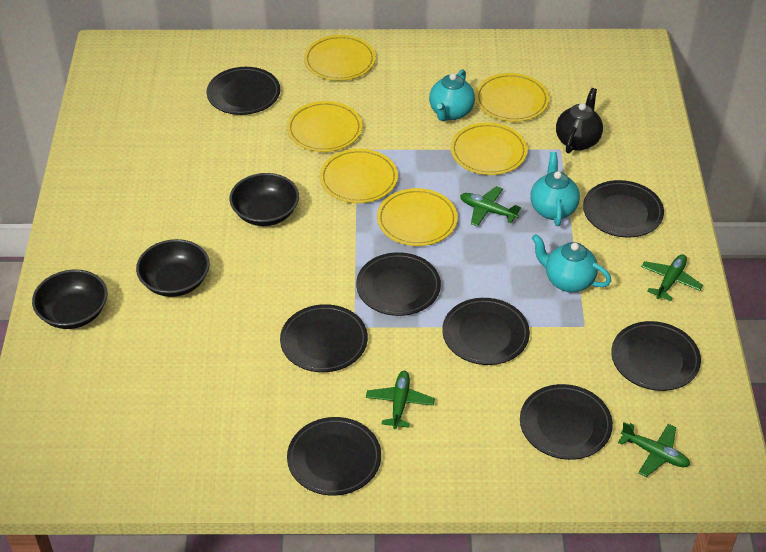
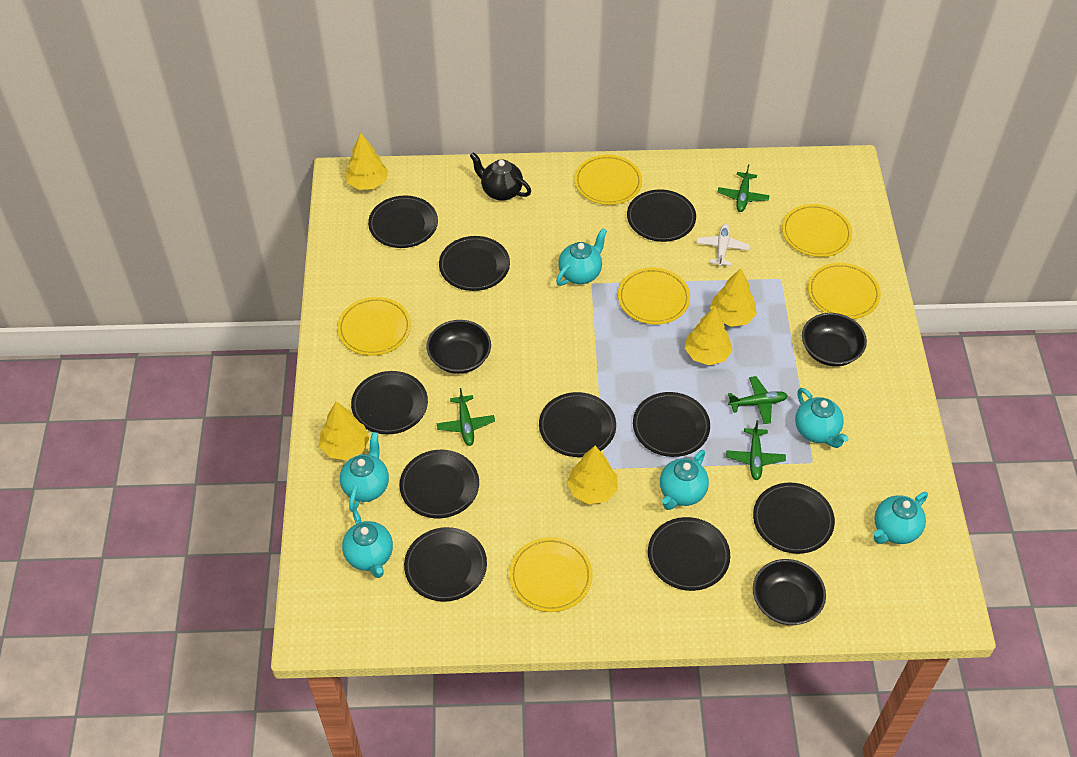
black plate: [207,67,280,115] [280,304,368,372] [287,417,381,496] [356,252,441,316] [442,298,530,365] [520,384,613,460] [583,180,664,237] [611,321,701,391] = 8 -> [351,371,428,435] [368,195,438,248] [399,450,479,518] [404,527,487,602] [439,236,510,291] [539,392,616,457] [627,189,696,242] [633,392,710,457] [648,517,730,591] [753,483,835,554] = 10
turquoise teapot: [429,69,475,121] [530,152,580,226] [532,234,611,292] = 3 -> [340,432,389,512] [342,509,393,578] [556,228,607,286] [660,450,709,510] [795,388,849,448] [874,492,928,544] = 6
white plane: none = 0 -> [696,224,750,267] = 1
yellow tree: none = 0 -> [319,401,369,460] [345,133,388,190] [567,446,618,504] [685,307,733,365] [710,268,757,327] = 5

